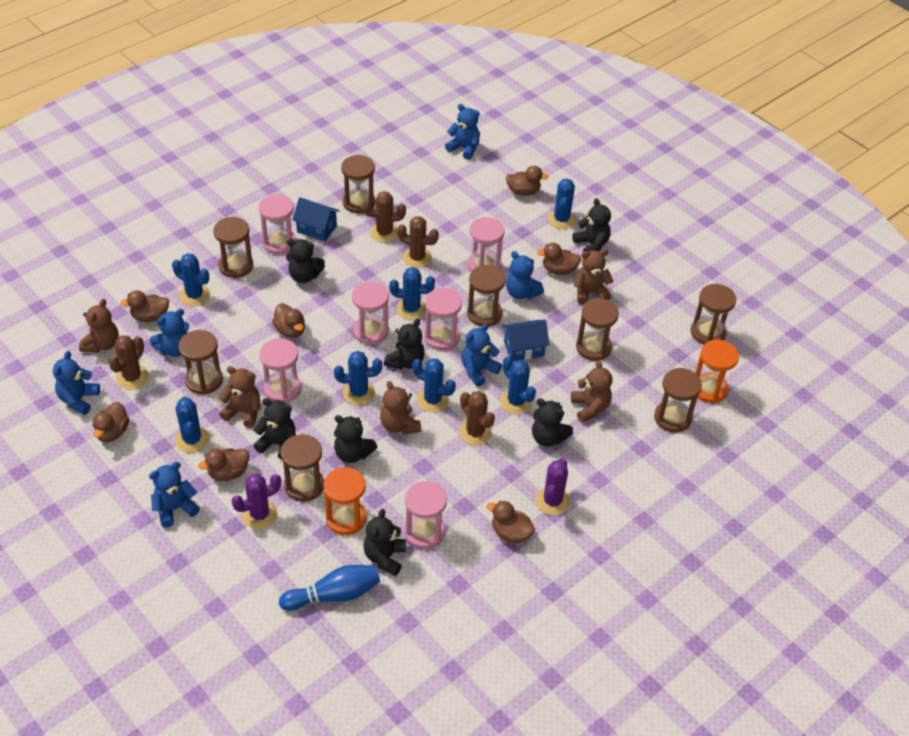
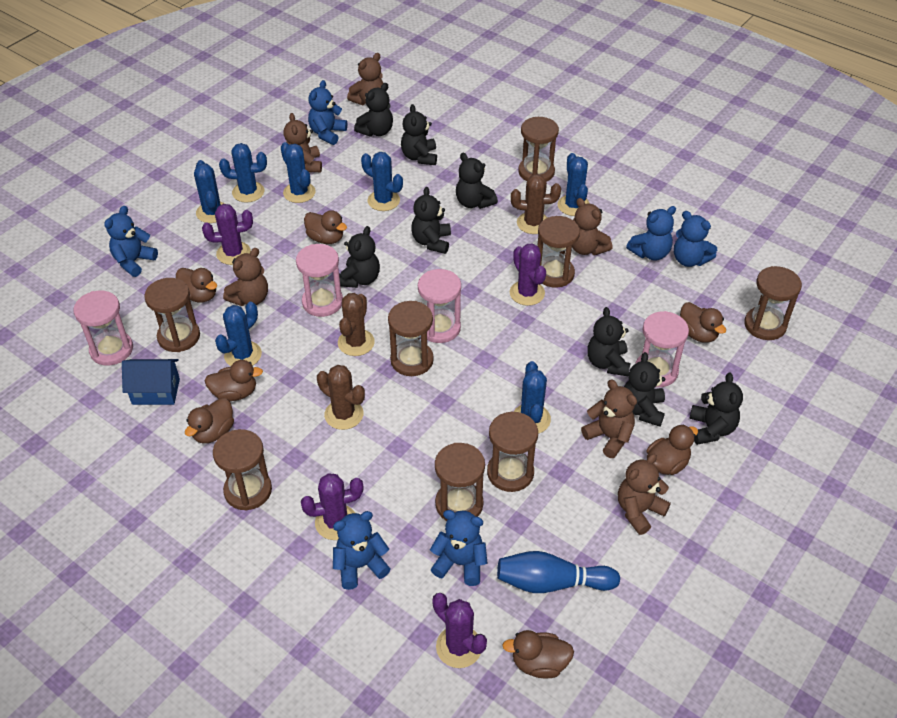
black teddy bear: [253,398,296,460] [286,239,325,283] [334,415,377,463] [363,509,406,576] [384,319,425,370] [532,398,573,447] [572,198,611,252] = 7 -> [339,226,380,288] [354,83,393,137] [401,104,437,165] [411,187,451,254] [456,152,498,209] [587,307,630,376] [624,352,665,426] [690,373,743,445] = 8
blue house: [292,197,339,241] [502,320,549,361] = 2 -> [122,359,180,405] = 1
brown cactus: [108,335,149,390] [363,191,406,243] [397,216,439,268] [459,391,495,445] = 4 -> [317,365,365,430] [338,293,375,356] [511,174,561,234] = 3
brown teddy bear: [79,299,119,353] [219,366,261,428] [380,381,421,435] [571,360,613,423] [574,249,614,305] = 5 -> [223,248,268,306] [283,113,322,172] [347,53,383,105] [572,198,613,255] [581,380,637,458] [618,454,671,535] = 6
orange hourglass: [323,467,366,535] [695,340,739,403] = 2 -> none = 0
pink hourglass: [259,194,296,255] [260,338,301,403] [352,282,389,344] [404,481,447,549] [424,288,462,351] [467,217,505,272] = 6 -> [74,291,133,365] [296,244,343,317] [418,269,461,343] [635,311,689,387] = 4
purple cactus: [232,474,281,529] [535,458,570,515] = 2 -> [202,204,253,265] [301,473,364,540] [432,593,487,668] [510,244,546,306] = 4

